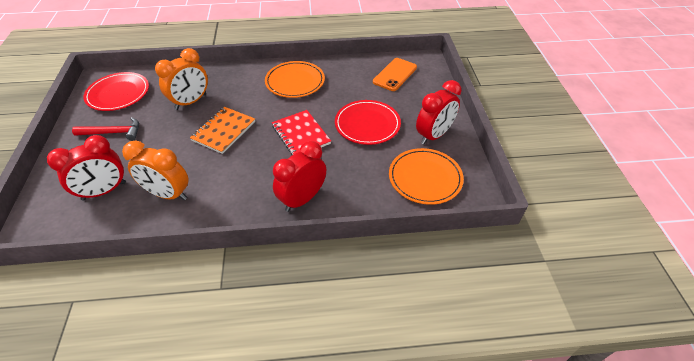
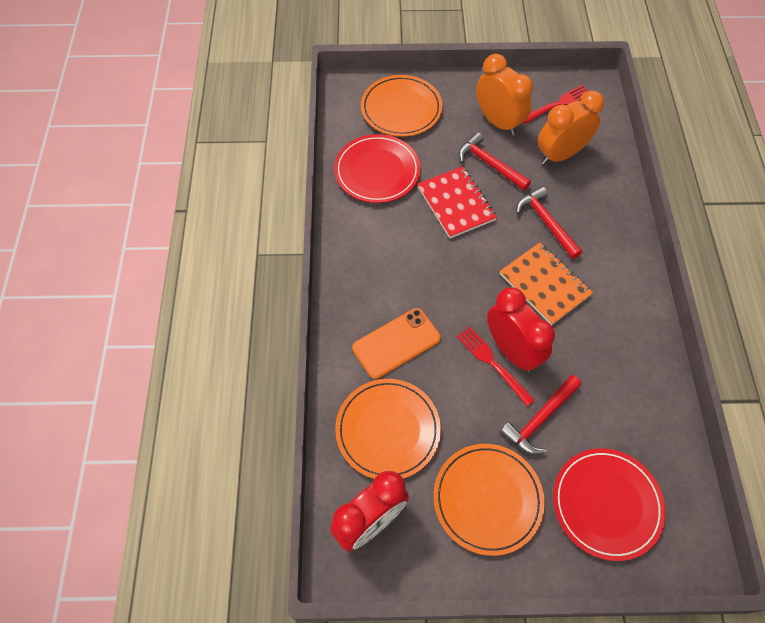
orange plate: [265,61,325,98] [389,148,464,205] = 2 -> [335,379,441,479] [361,75,443,137] [434,444,545,556] = 3
red clock: [47,135,126,200] [273,141,326,212] [416,80,462,144] = 3 -> [330,471,409,551] [487,287,555,372] = 2
red fork: none = 0 -> [457,326,535,407] [523,85,588,124] = 2
red hammer: [72,117,139,141] = 1 -> [458,132,531,190] [500,375,582,455] [516,187,582,259] = 3

